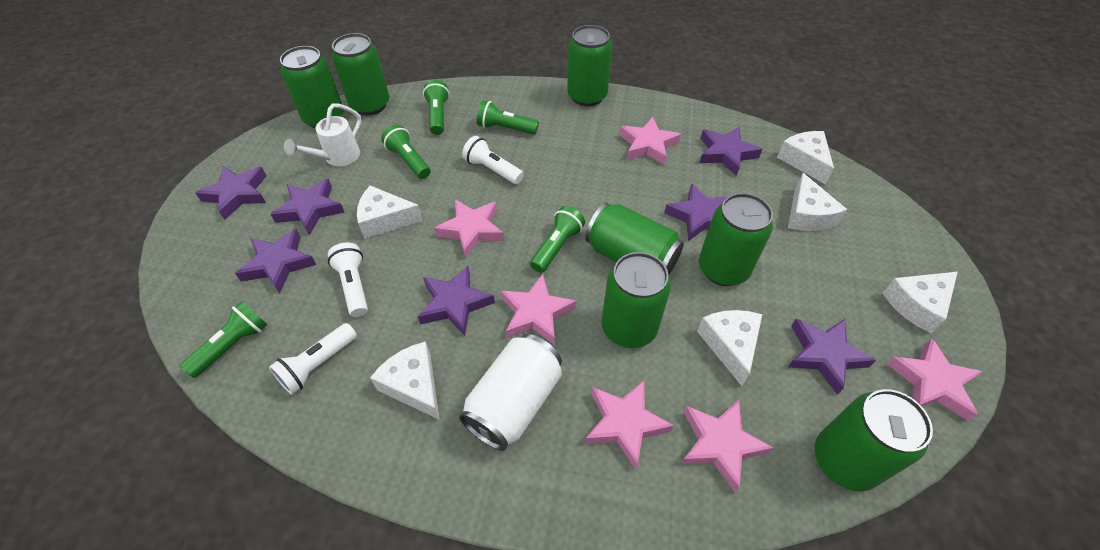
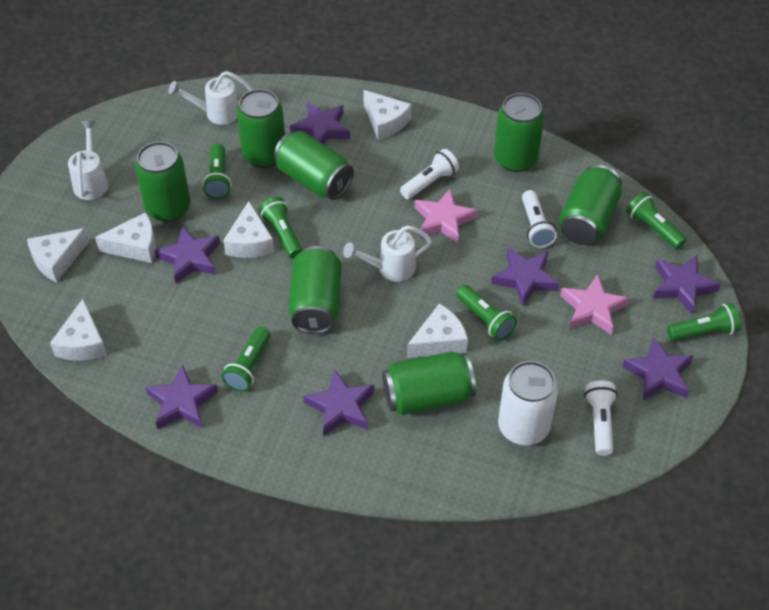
green flashlight: [180,301,268,378] [381,125,431,179] [423,80,449,135] [477,100,539,135] [530,206,585,273] = 5 -> [202,144,231,199] [222,327,270,392] [259,197,302,259] [456,285,517,341] [626,192,687,249] [667,303,741,341] = 6
pink star: [434,199,504,258] [501,274,576,345] [585,381,674,470] [620,117,681,165] [681,400,773,492] [887,338,983,421] = 6 -> [415,189,478,244] [560,274,629,335] = 2
white watering can: [284,103,361,166] = 1 -> [68,121,109,200] [168,71,253,125] [343,225,432,282] = 3

